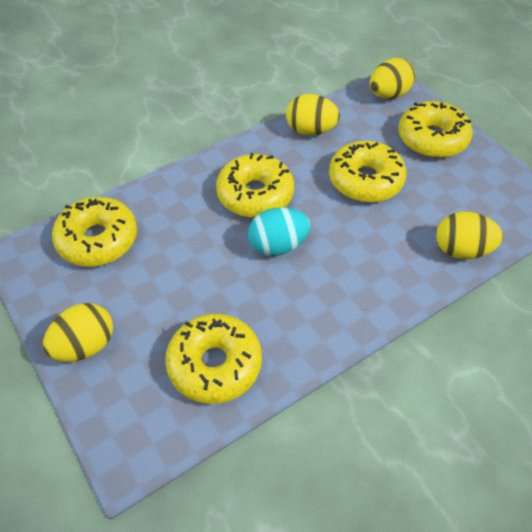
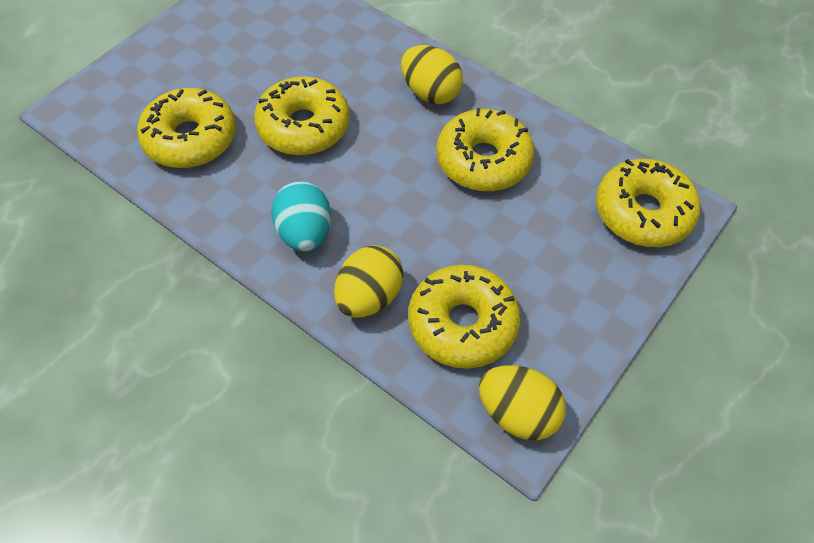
yellow egg: [43,303,113,362] [286,94,340,135] [370,58,415,99] [436,212,503,259] = 4 -> [334,245,404,317] [401,45,463,104] [479,365,566,440] = 3

